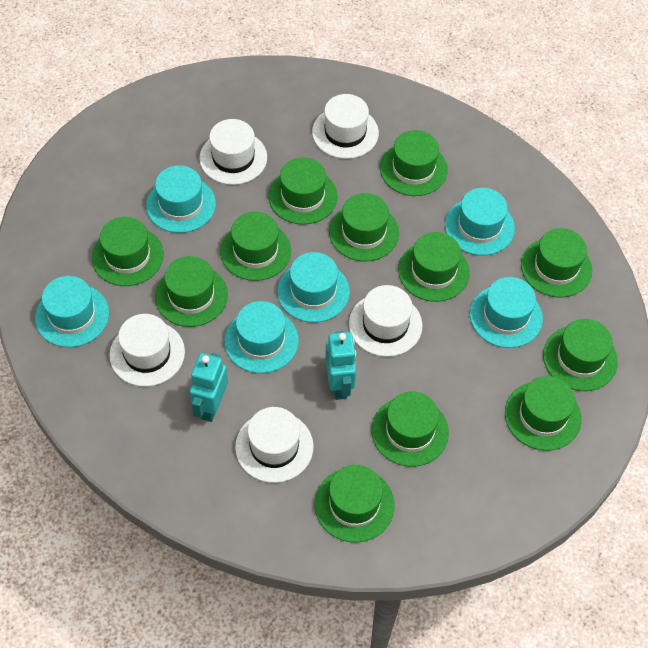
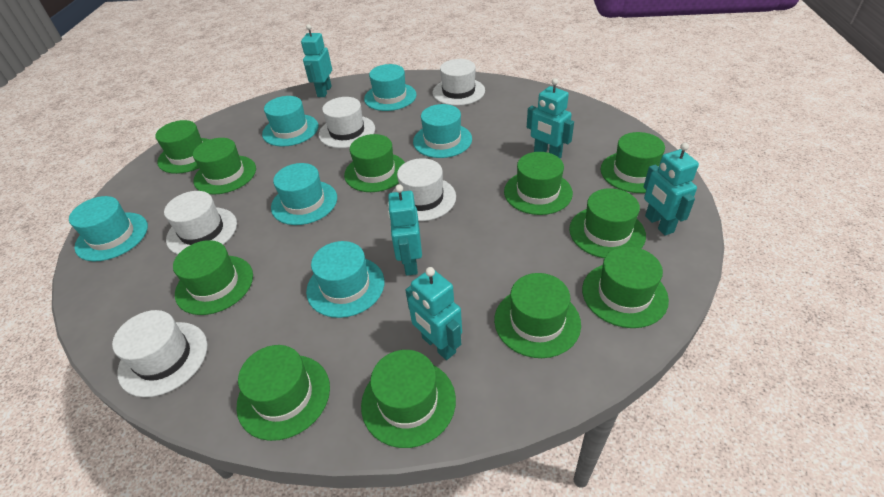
green hat: [92,217,164,286] [155,256,228,327] [220,212,291,281] [268,157,338,225] [314,465,395,543] [329,193,399,261] [371,391,449,467] [380,130,448,196] [398,232,470,302] [505,376,582,451] [521,228,592,297] [543,319,618,391] = 12 -> [155,120,210,174] [173,240,253,315] [193,138,256,194] [236,345,330,441] [344,134,405,192] [361,350,456,448] [494,273,581,358] [504,152,573,215] [569,188,646,258] [582,247,669,328] [601,132,665,193] = 11
turquoise robot: [190,353,228,422] [325,331,356,400] = 2 -> [301,24,332,97] [387,184,422,276] [405,267,462,360] [527,78,574,158] [644,143,699,236] = 5

